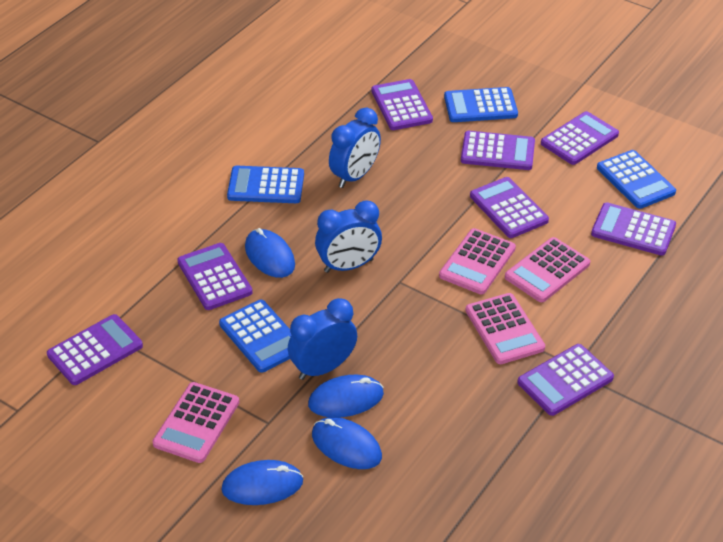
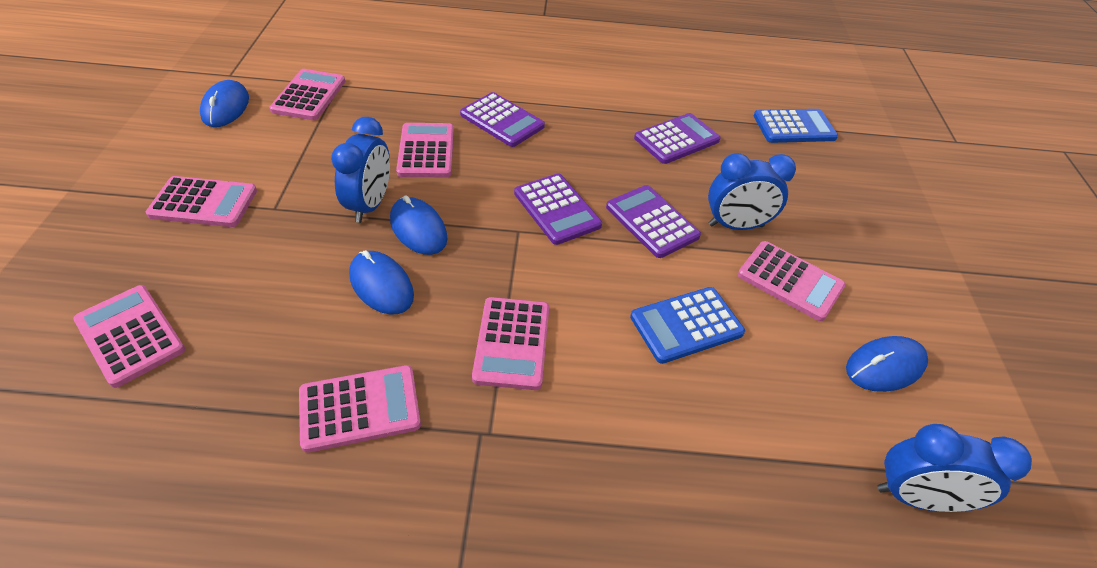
blue calculator: [219,300,291,373] [227,166,304,203] [444,87,518,122] [597,150,676,209] = 4 -> [630,287,745,364] [754,109,838,143] = 2
pink calculator: [152,382,239,463] [439,228,516,294] [465,293,545,364] [505,237,590,302] = 4 -> [73,285,185,388] [146,176,257,227] [269,69,345,120] [299,365,421,453] [396,123,454,177] [472,297,549,390] [738,241,846,321] = 7
purple calculator: [47,314,143,385] [177,243,253,310] [372,79,433,130] [461,131,535,170] [470,177,549,238] [517,344,614,416] [541,111,619,165] [591,203,676,256] = 8 -> [460,92,545,147] [514,173,602,245] [606,185,701,258] [634,113,721,164] = 4

